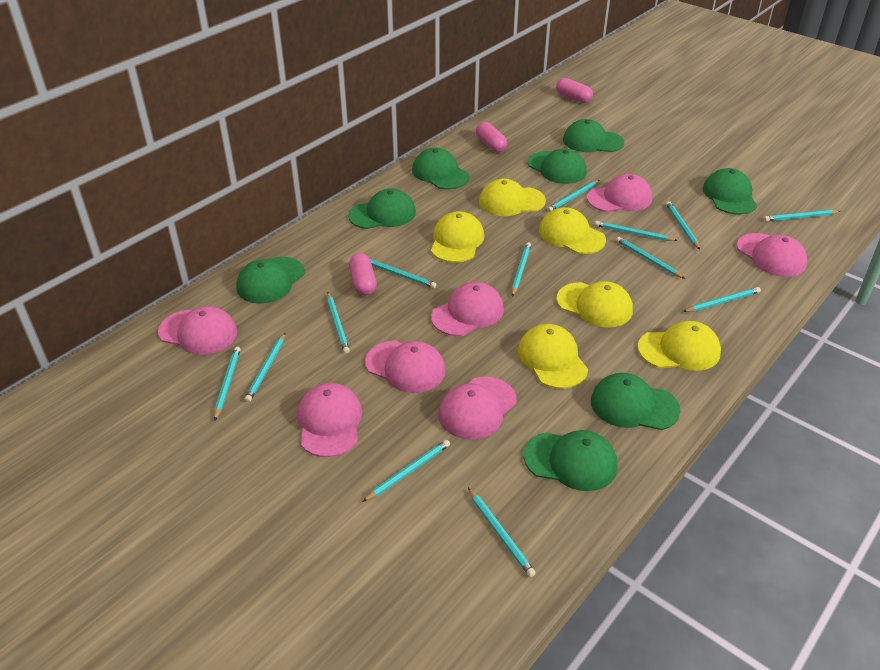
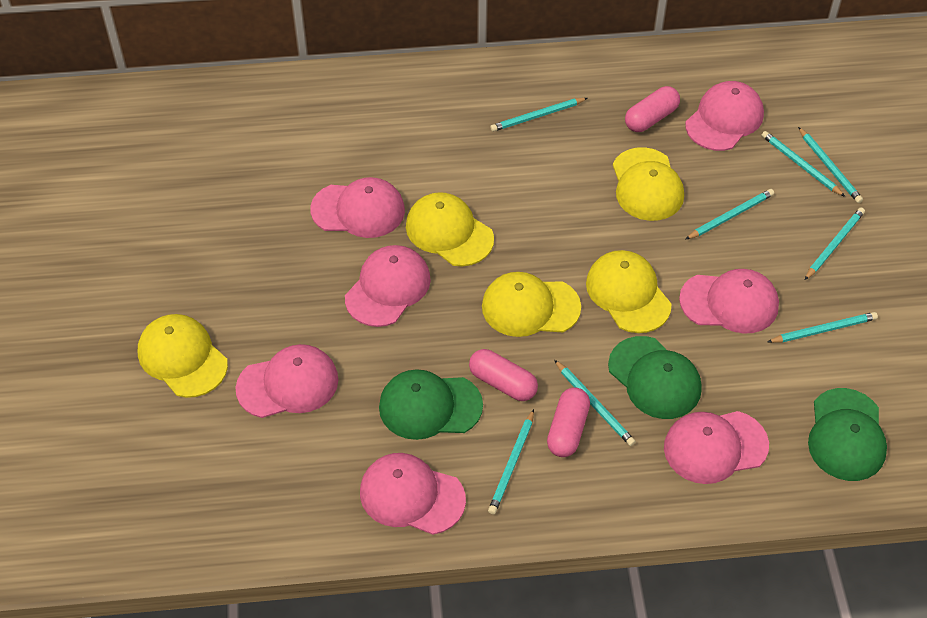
green cap: [236,257,305,304] [348,189,416,229] [412,148,470,189] [524,430,617,491] [528,148,587,184] [563,119,624,152] [591,373,680,430] [703,168,757,215] = 8 -> [379,369,483,440] [608,336,702,419] [808,388,887,481] = 3
turquoise pencil: [214,347,241,421] [245,333,285,402] [327,293,350,354] [362,440,450,502] [370,259,436,288] [468,488,536,577] [511,242,531,296] [547,180,599,212] [595,221,678,241] [616,237,685,279] [666,201,700,250] [683,287,761,312] [764,210,841,221] = 13 -> [488,409,534,514] [490,98,587,132] [554,360,636,446] [685,189,774,240] [762,131,845,197] [768,312,878,343] [798,127,863,203] [805,207,865,280] = 8
yellow cap: [431,211,484,263] [479,179,546,216] [518,324,588,389] [539,207,606,254] [557,281,633,328] [638,321,721,371] = 6 -> [138,314,228,398] [406,192,494,266] [482,272,581,337] [586,250,671,333] [613,147,684,221] = 5

